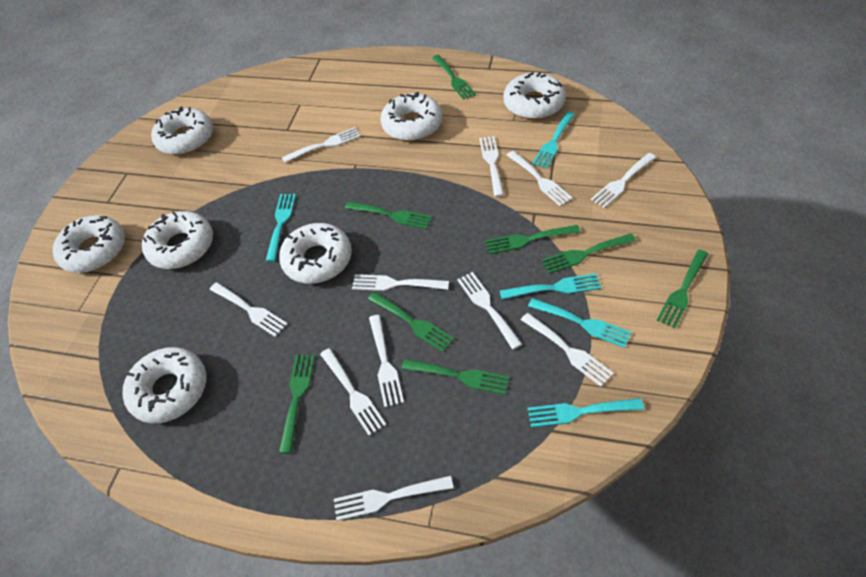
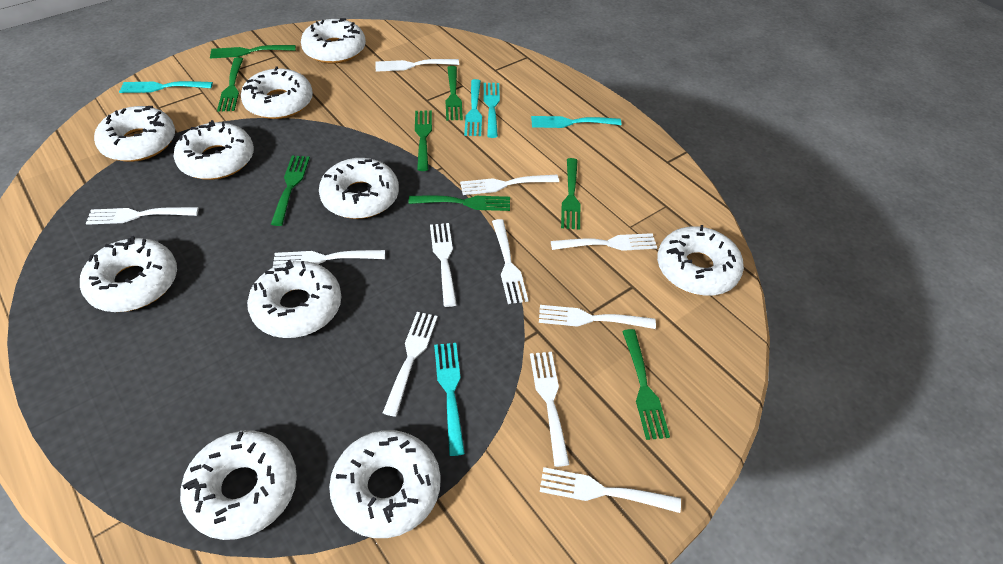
white donut: [53,215,125,273] [122,347,207,423] [142,211,213,269] [151,106,213,155] [279,223,352,284] [380,92,442,141] [503,72,566,119] = 7 -> [80,236,177,312] [94,106,175,162] [173,120,254,180] [180,430,297,540] [241,66,313,119] [247,260,341,338] [301,18,366,64] [319,158,399,219] [329,430,441,538] [657,225,744,296] = 10

